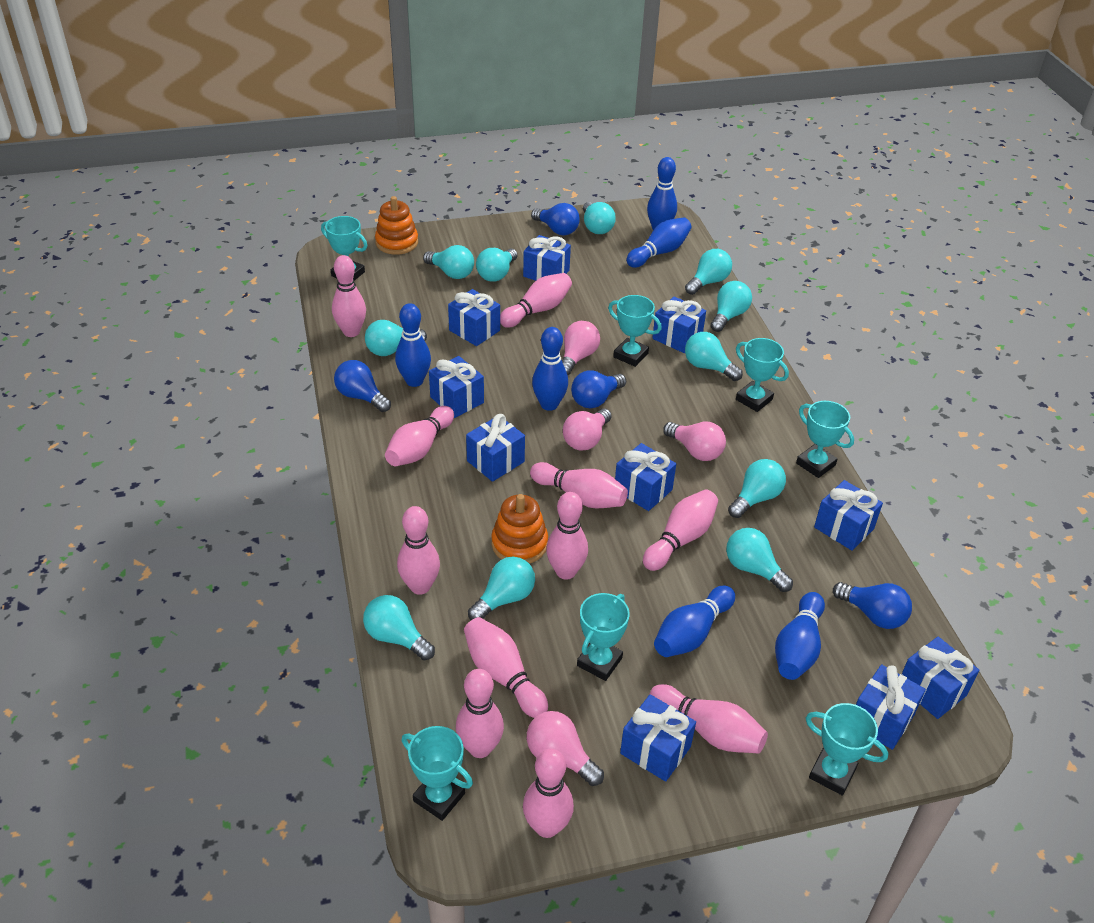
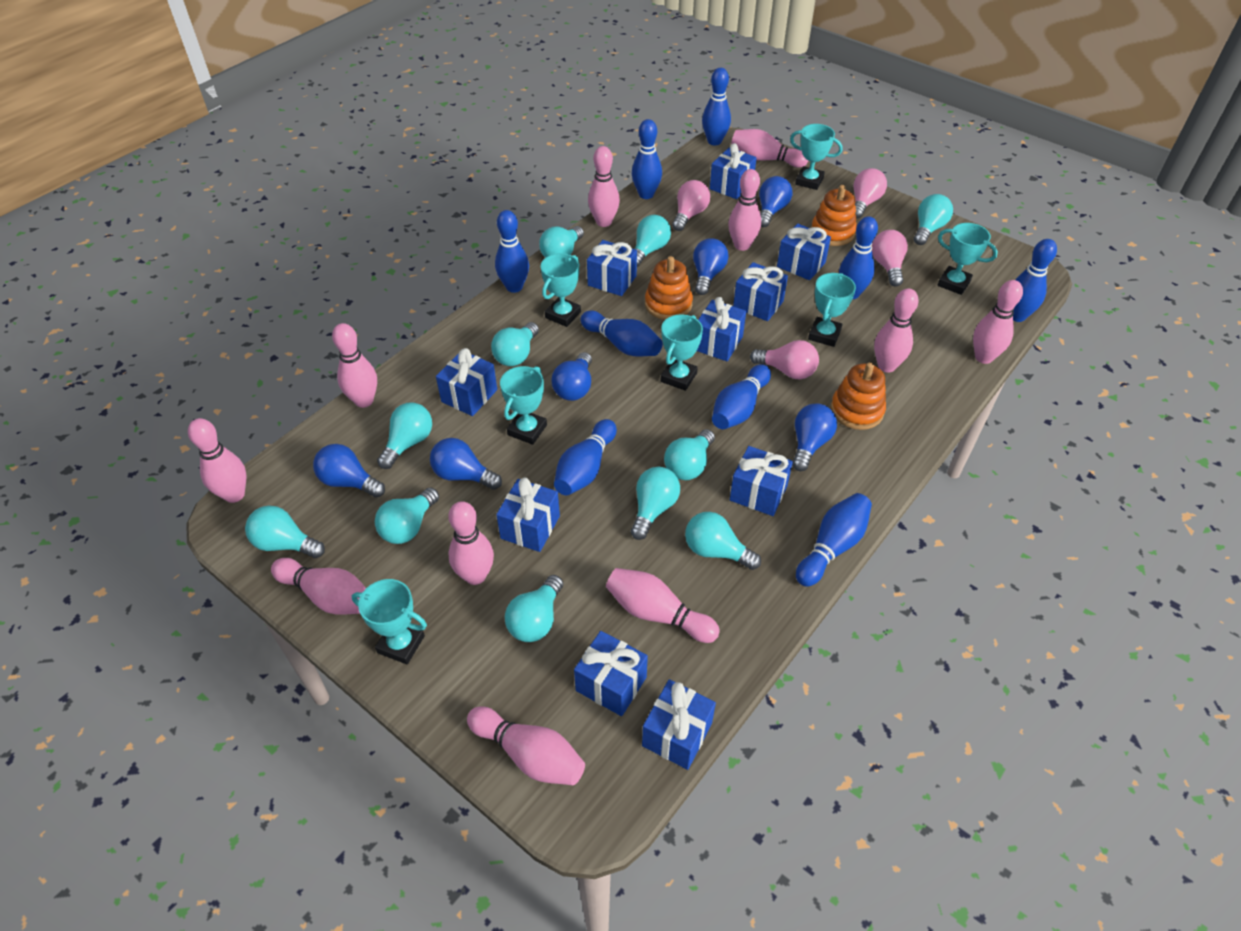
blue bowling pin: [395,303,431,387] [532,327,568,411] [626,217,691,268] [647,157,677,230] [654,586,735,657] [775,592,825,680] = 6 -> [495,210,529,293] [554,419,617,495] [581,311,663,356] [632,119,662,199] [702,68,731,145] [712,364,771,429] [796,493,872,587] [839,216,878,299] [1013,239,1057,322] = 9
blue light bulb: [334,360,391,412] [531,203,580,235] [571,370,626,408] [833,582,912,629] = 4 -> [313,444,385,498] [430,438,502,490] [552,352,592,401] [693,238,729,295] [759,176,792,227] [792,403,837,471] = 6
orange stacking toy: [375,196,418,255] [491,494,548,564] = 2 -> [645,256,693,320] [811,185,857,246] [831,362,886,430] = 3

